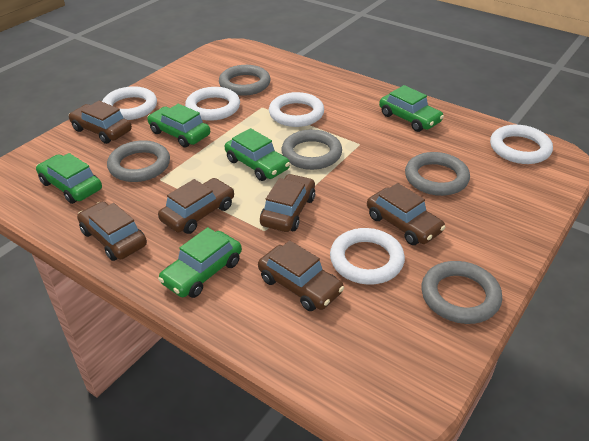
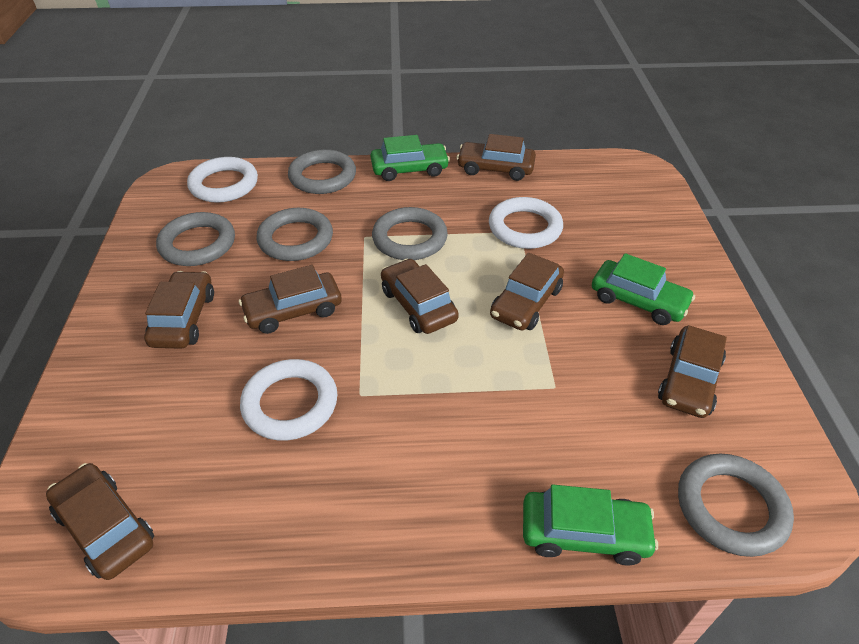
brown car: [69,101,132,144] [77,201,147,261] [158,178,234,234] [258,241,344,311] [260,174,315,232] [367,183,446,245] = 6 -> [46,463,154,580] [144,271,214,349] [239,265,342,334] [381,259,459,334] [457,134,536,181] [490,253,564,330] [658,325,727,418] = 7
green car: [36,153,102,204] [147,104,210,147] [158,227,242,298] [225,128,290,181] [379,85,444,132] = 5 -> [370,135,450,181] [523,484,658,565] [592,253,695,325] = 3
white ring: [102,86,157,120] [185,87,240,121] [269,92,324,127] [330,228,405,285] [490,125,553,164] = 5 -> [187,157,258,203] [240,359,338,441] [489,197,563,249] = 3

